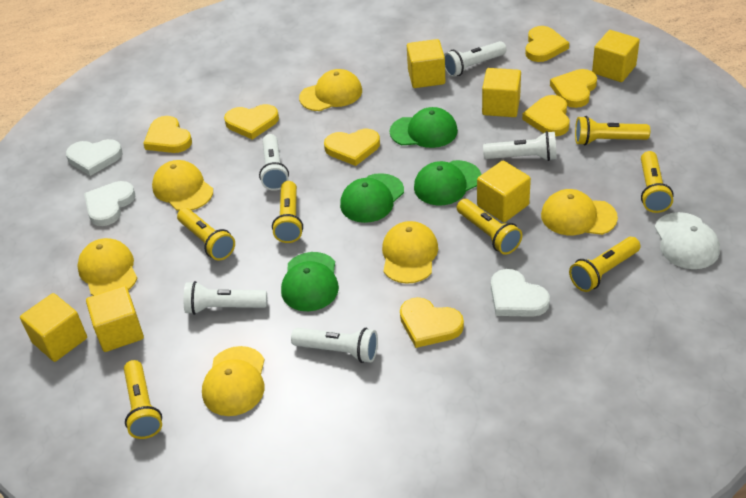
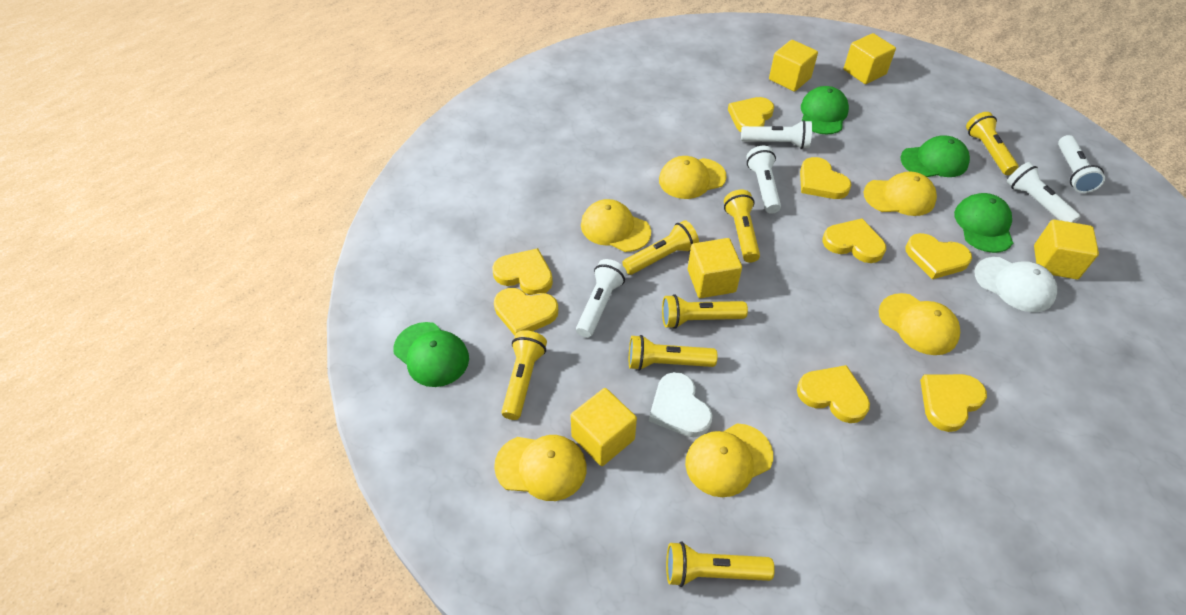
white heart: [66,139,122,176] [84,181,135,226] [491,269,550,317] = 3 -> [649,372,712,437] = 1
yellow cube: [20,293,87,362] [86,286,144,352] [407,39,445,88] [477,161,531,222] [482,68,521,117] [592,30,640,82] = 6 -> [571,388,637,466] [688,238,742,298] [769,40,818,92] [844,33,896,84] [1034,219,1099,279] = 5
yellow heart: [143,116,192,153] [224,104,279,140] [324,129,380,166] [400,297,464,348] [522,95,570,136] [525,26,569,62] [550,69,597,108] = 7 -> [492,248,553,295] [494,288,558,336] [728,97,774,132] [797,365,870,423] [800,157,851,199] [822,218,886,263] [905,233,972,279] [920,374,987,432] = 8

